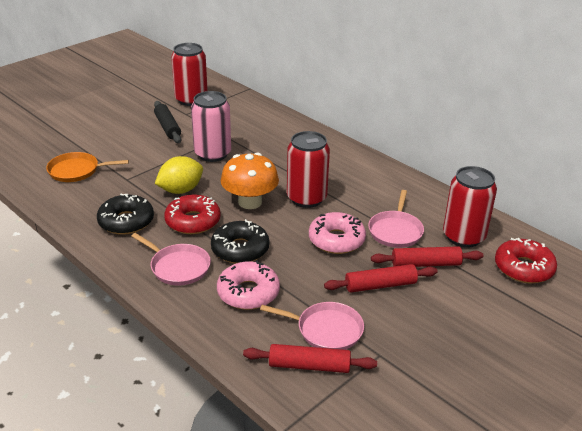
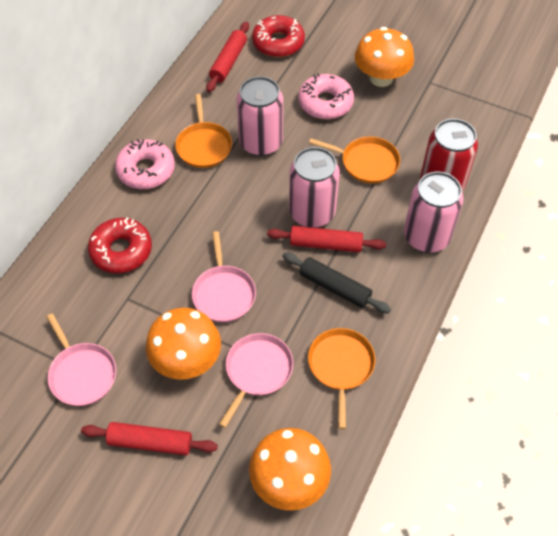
black donut: [97,193,154,235] [211,219,269,264] = 2 -> none = 0
orange mushroom: [221,152,279,209] = 1 -> [146,308,221,380] [249,428,331,511] [355,27,414,87] = 3
orange pan: [46,152,129,182] = 1 -> [175,94,232,168] [308,328,375,429] [309,136,400,184] = 3
pink can: [191,91,231,162] = 1 -> [236,76,283,156] [289,147,340,228] [404,172,464,253] = 3
red can: [171,43,208,106] [287,131,330,208] [443,166,497,248] = 3 -> [420,119,478,192] = 1
yellow lemon: [155,156,203,194] = 1 -> none = 0

